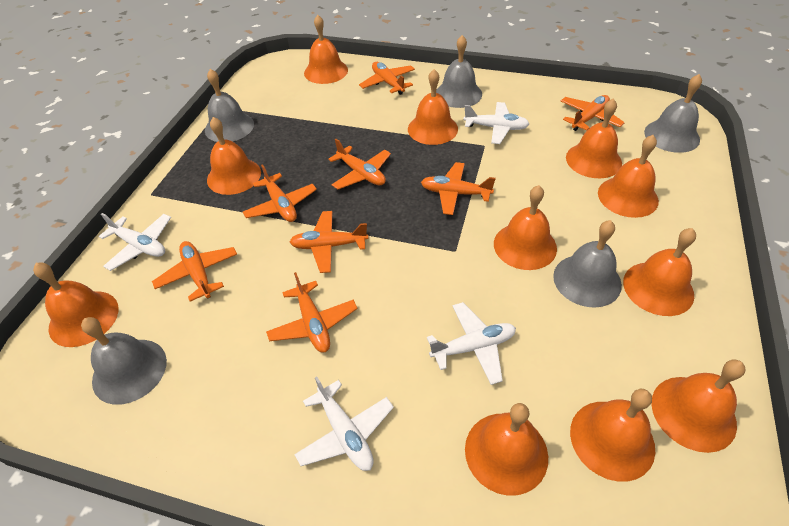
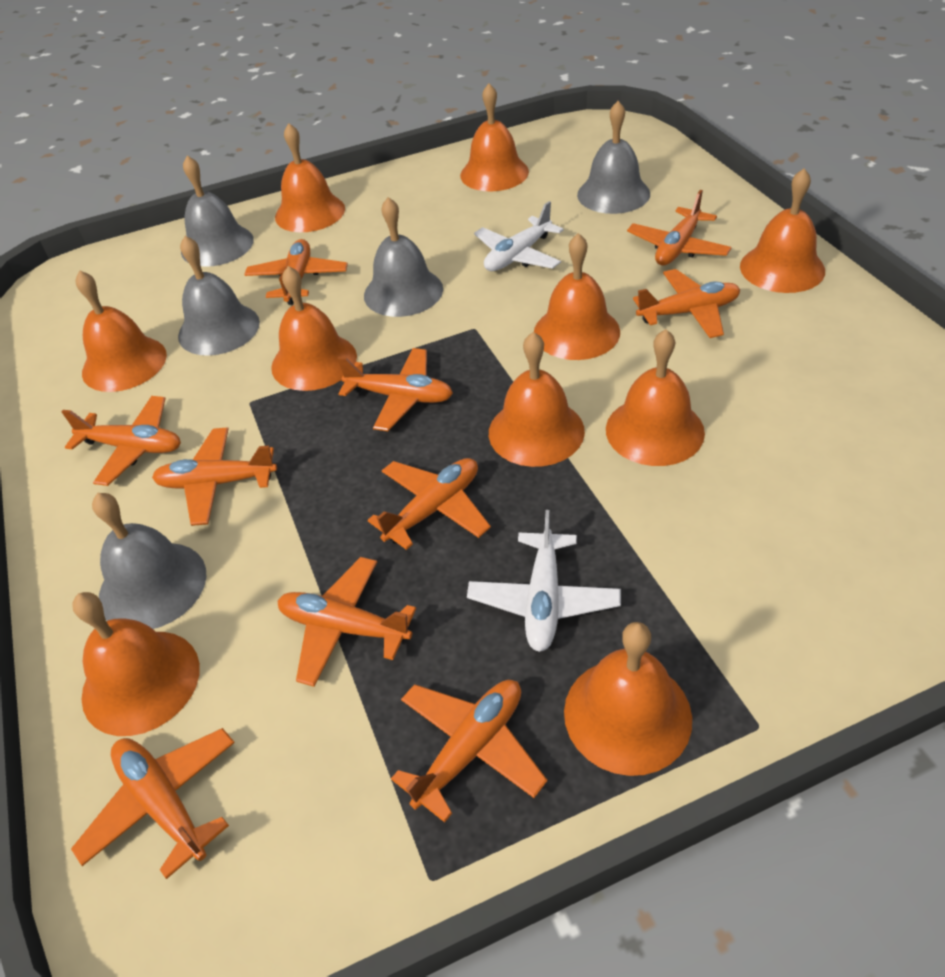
orange bell: [33,263,119,347] [207,117,261,195] [304,15,348,84] [408,69,458,145] [465,403,548,496] [494,185,557,270] [566,98,622,178] [570,389,655,482] [598,135,659,218] [623,228,696,316] [651,360,746,453] = 11 -> [73,592,200,736] [75,270,167,392] [271,266,357,391] [275,123,345,232] [460,83,529,191] [489,332,585,467] [534,233,620,360] [564,622,692,776] [606,329,705,466] [740,168,825,293] = 10
orange plane: [152,241,237,302] [243,164,317,222] [266,272,358,353] [290,211,368,273] [328,139,391,189] [359,62,415,95] [421,162,496,215] [561,95,625,131] = 8 -> [61,396,181,486] [71,728,235,879] [152,427,277,526] [244,239,348,305] [277,557,416,687] [337,348,453,431] [368,458,491,550] [391,680,547,822] [627,190,732,265] [633,269,740,338] = 10
white plane: [99,213,171,271] [294,377,394,471] [427,302,516,385] [464,102,529,144] = 4 -> [467,510,621,652] [474,201,564,271] = 2

